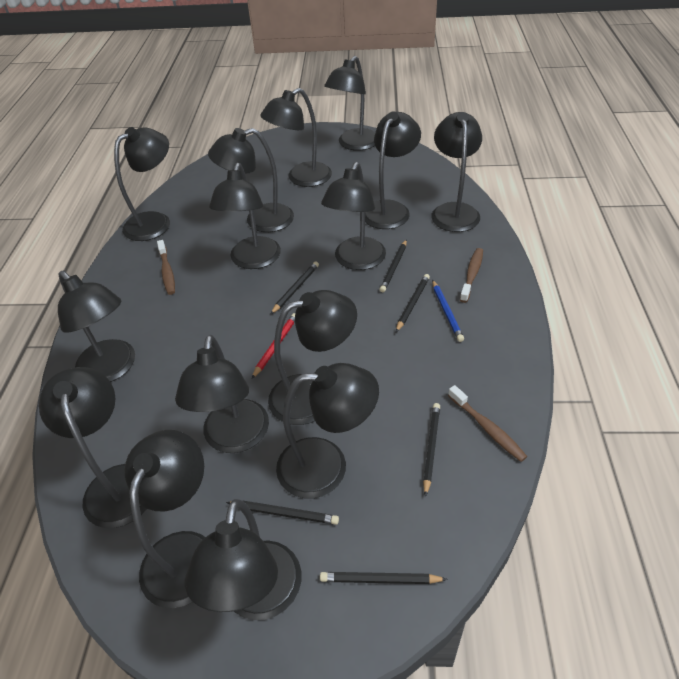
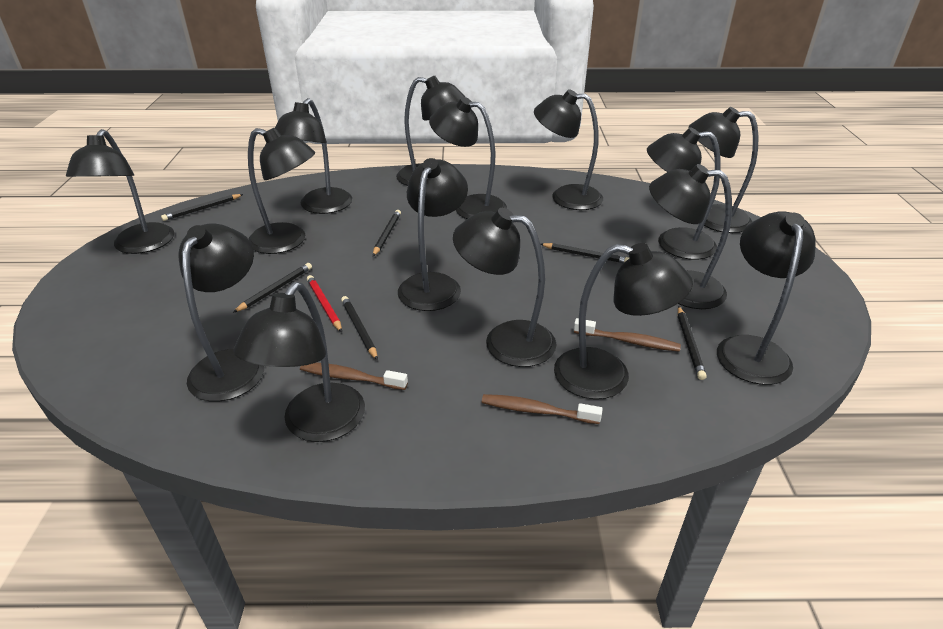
blue pencil: [432,280,464,342] = 1 -> none = 0

